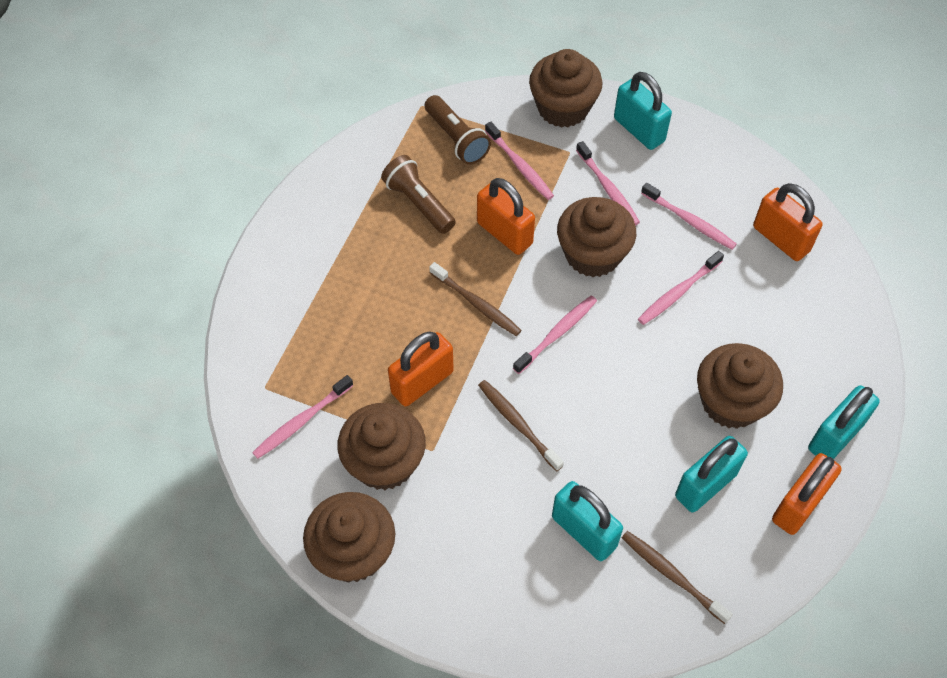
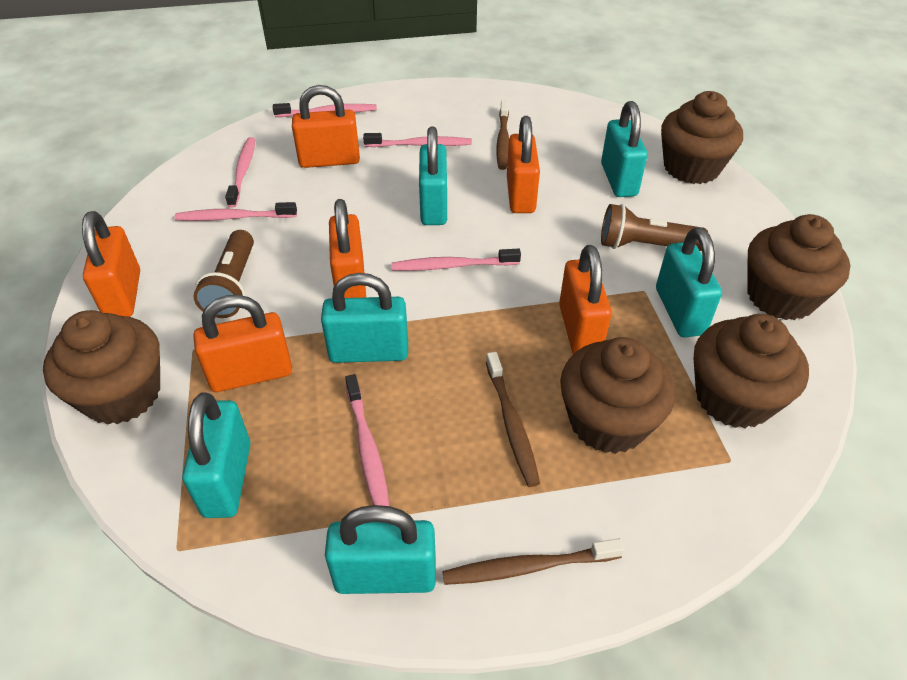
orange padlock: [388,332,454,406] [477,178,535,255] [753,183,823,261] [772,453,842,535] = 4 -> [82,211,140,317] [193,295,292,392] [292,85,360,168] [329,199,366,298] [507,116,540,213] [559,245,612,354] = 6
turquoise padlock: [552,481,623,561] [614,72,672,150] [675,436,748,512] [808,385,880,459] = 4 -> [182,392,251,518] [321,273,408,363] [325,505,436,594] [419,127,447,225] [601,101,647,197] [656,227,722,337] = 6

